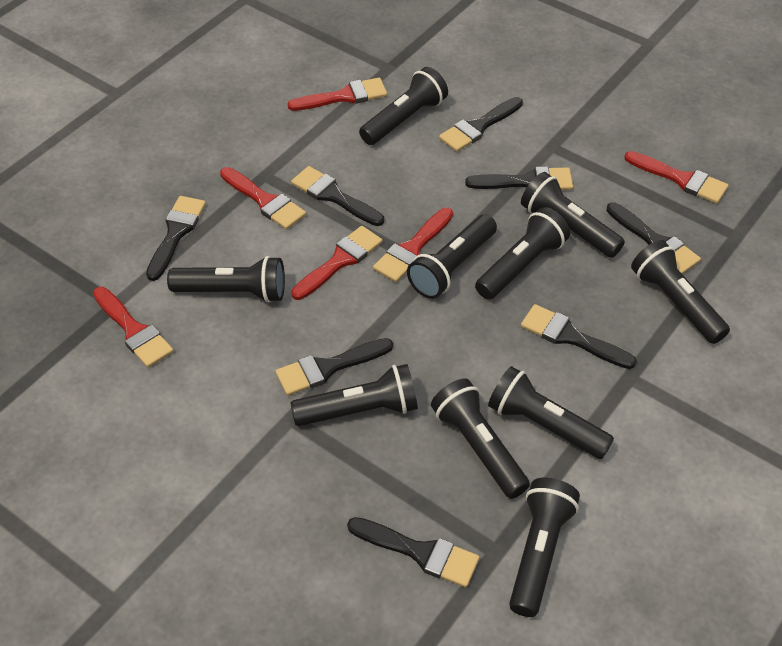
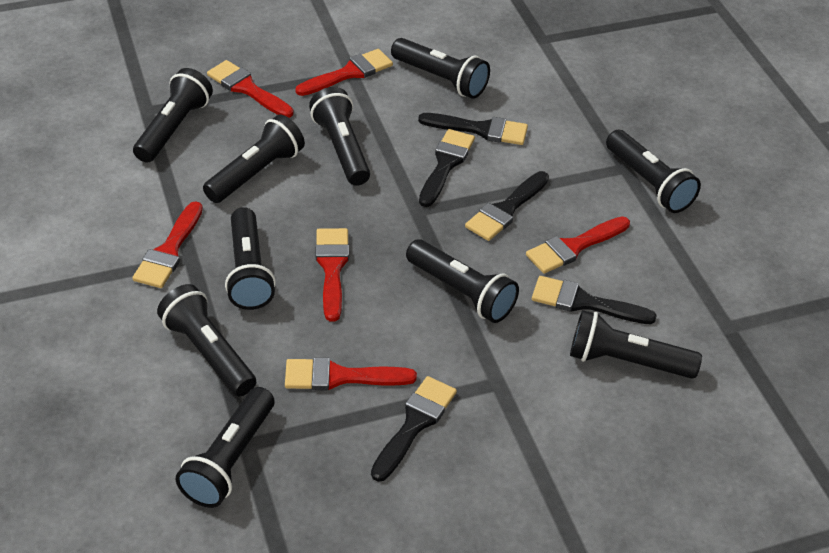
black brush: [146,196,206,281] [275,338,393,396] [291,166,384,226] [347,517,480,588] [439,97,523,152] [465,166,573,190] [521,304,637,369] [606,203,701,274] = 8 -> [371,376,457,482] [418,113,528,145] [419,129,475,207] [465,171,549,241] [532,276,657,324] = 5

